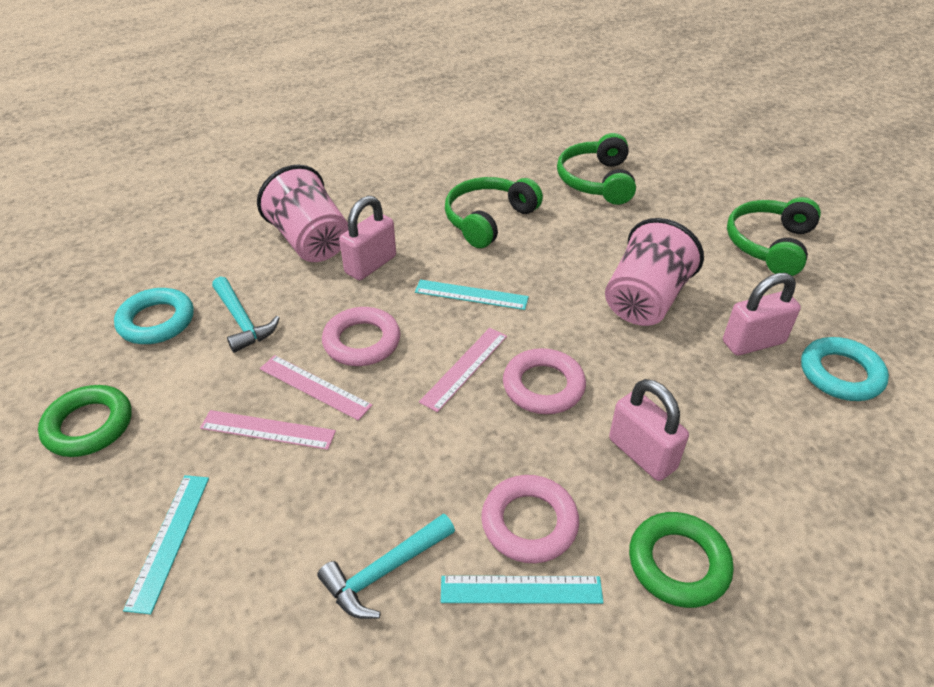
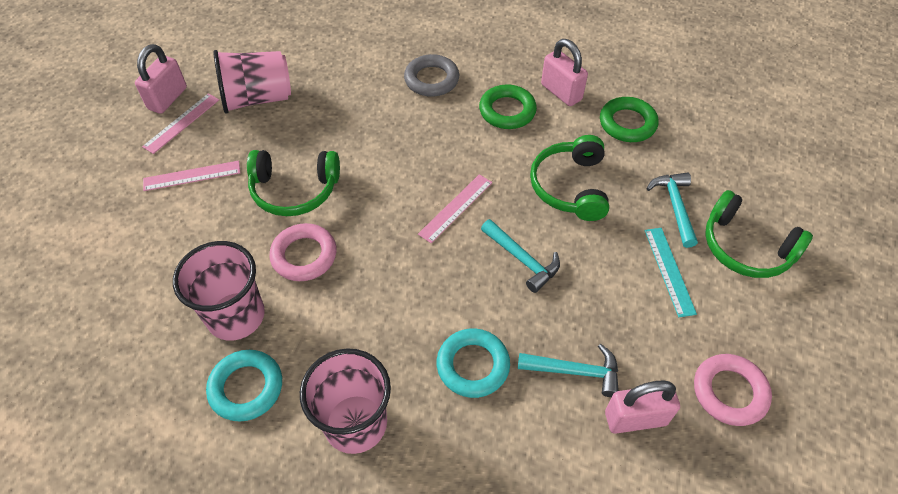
grey ring: none = 0 -> [404,54,459,97] = 1
pink cup: [257,165,348,262] [605,218,704,326] = 2 -> [173,241,265,341] [213,50,291,114] [300,349,391,454] = 3
pink ring: [322,307,401,366] [481,475,579,563] [503,348,586,414] = 3 -> [269,223,337,281] [694,354,772,426] = 2
turquoise hammer: [212,276,280,353] [317,514,455,619] = 2 -> [481,219,560,293] [518,344,619,397] [646,173,698,248] = 3
turquoise ruler: [123,475,209,614] [415,279,529,310] [441,576,604,604] = 3 -> [645,228,697,317] = 1

